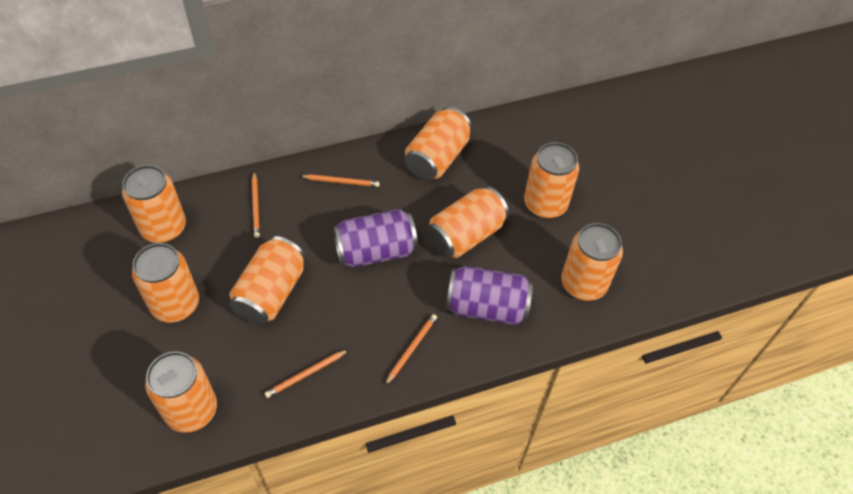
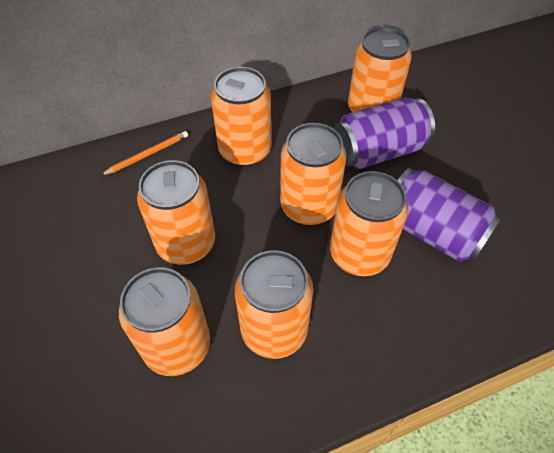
orange can: [122,165,186,243] [132,243,199,322] [145,351,217,433] [229,236,306,325] [405,107,472,181] [426,186,509,258] [524,142,579,219] [561,223,623,301] = 8 -> [119,267,210,376] [137,160,215,265] [211,67,271,167] [235,250,313,359] [280,123,346,225] [330,171,408,276] [348,27,412,112] = 7
orange pencil: [252,172,260,238] [265,349,349,398] [300,174,380,187] [385,314,437,385] = 4 -> [100,131,188,176] = 1

